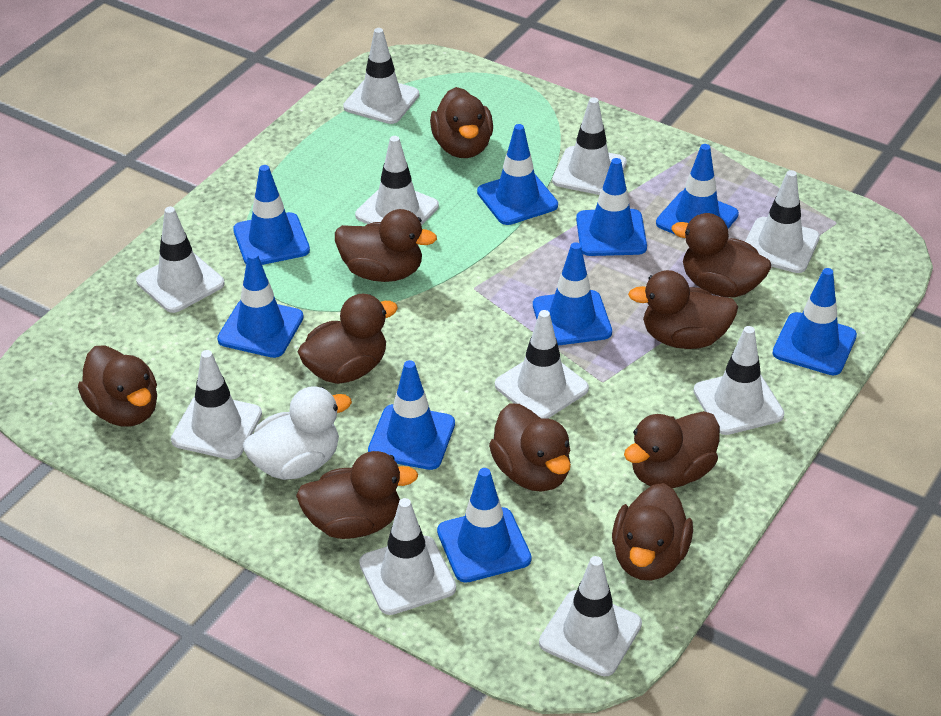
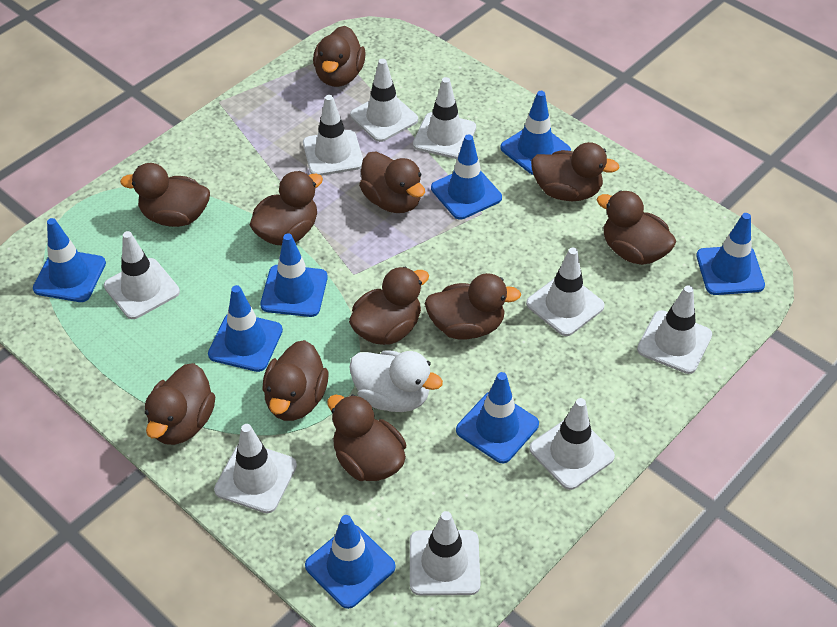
blue traffic cone: [217,252,304,358] [233,165,310,265] [368,360,455,470] [437,468,532,583] [477,124,558,225] [533,242,612,346] [576,158,647,256] [656,144,739,239] [772,268,857,375] = 9 -> [33,218,106,302] [208,285,283,372] [260,233,328,317] [305,515,396,609] [431,134,502,220] [456,372,539,463] [500,91,571,175] [696,213,765,295] = 8
brown duck: [78,345,157,427] [296,451,418,539] [297,294,398,384] [335,209,437,282] [430,87,493,158] [489,403,571,492] [612,483,693,580] [624,411,720,488] [628,270,738,349] [671,213,771,298] = 10 -> [120,163,210,227] [145,363,215,445] [250,171,323,245] [262,340,328,421] [313,26,366,87] [327,394,406,481] [349,267,429,345] [359,151,425,213] [424,273,521,340] [531,142,620,201] [597,190,676,265] = 11
white traffic cone: [136,207,225,313] [171,350,262,460] [343,28,419,124] [355,136,439,225] [359,498,456,615] [495,310,589,419] [539,556,642,676] [552,97,627,195] [693,326,784,435] [745,170,820,273] = 10 -> [104,231,180,319] [214,424,297,513] [303,95,363,176] [350,59,418,142] [410,511,480,595] [413,77,476,159] [526,248,605,336] [529,398,615,490] [637,285,712,374] = 9

